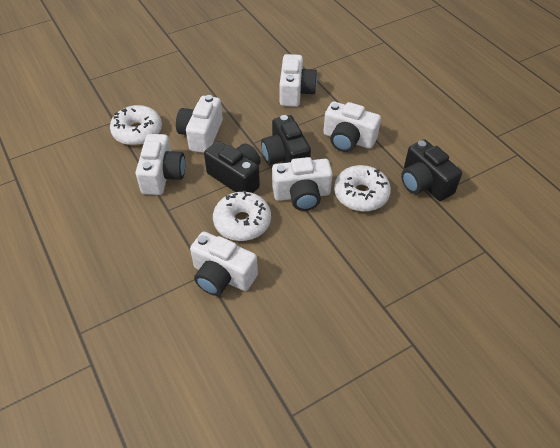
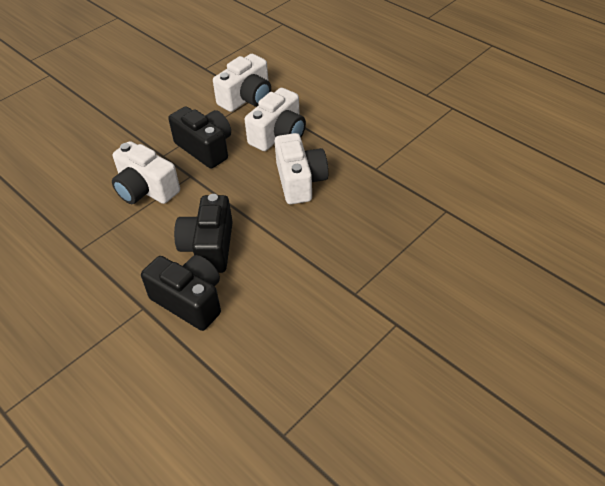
white camera: [136,134,185,195] [176,95,223,153] [190,232,258,296] [272,157,333,211] [280,54,317,107] [323,101,381,152] = 6 -> [112,141,180,204] [213,54,271,112] [245,88,306,151] [275,133,328,204] = 4
white donut: [110,105,162,145] [213,191,271,241] [334,165,391,212] = 3 -> none = 0

